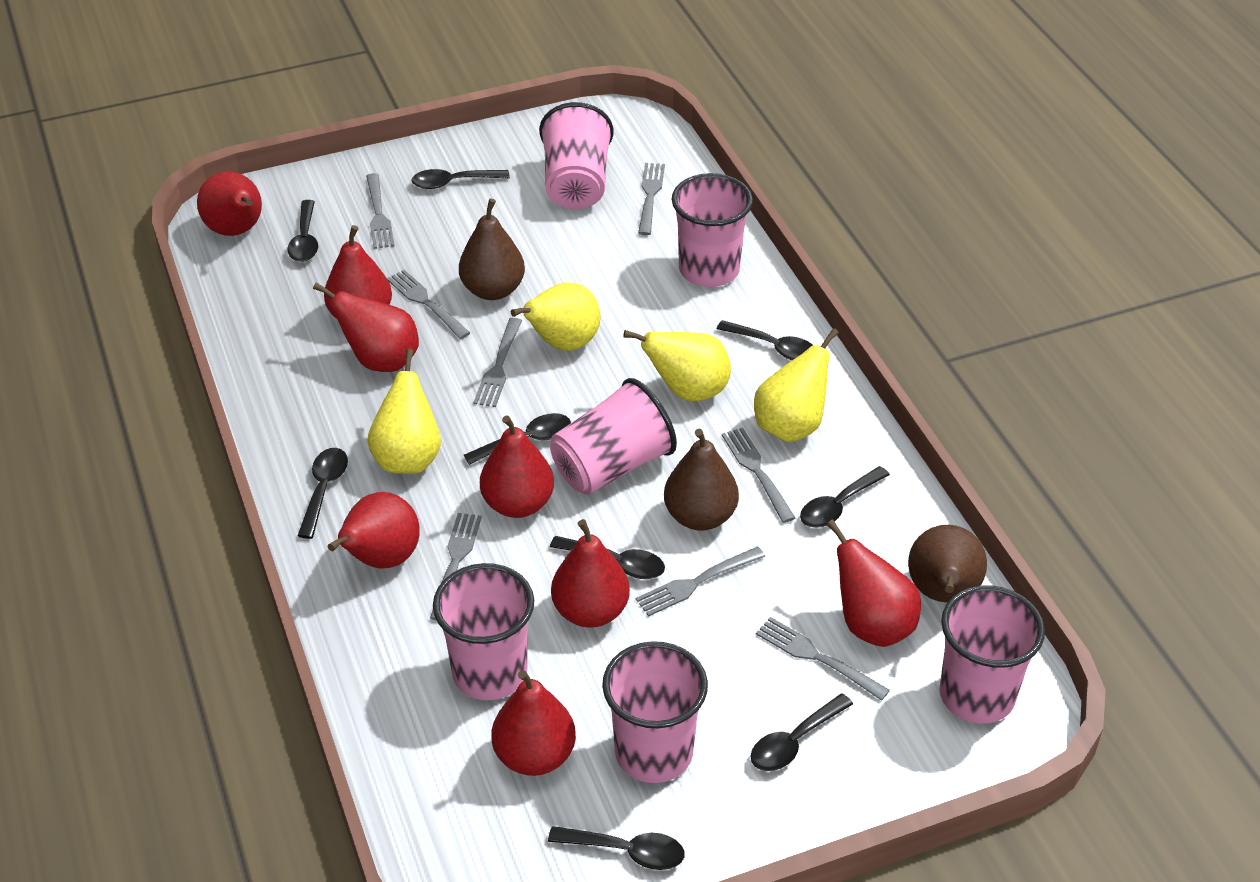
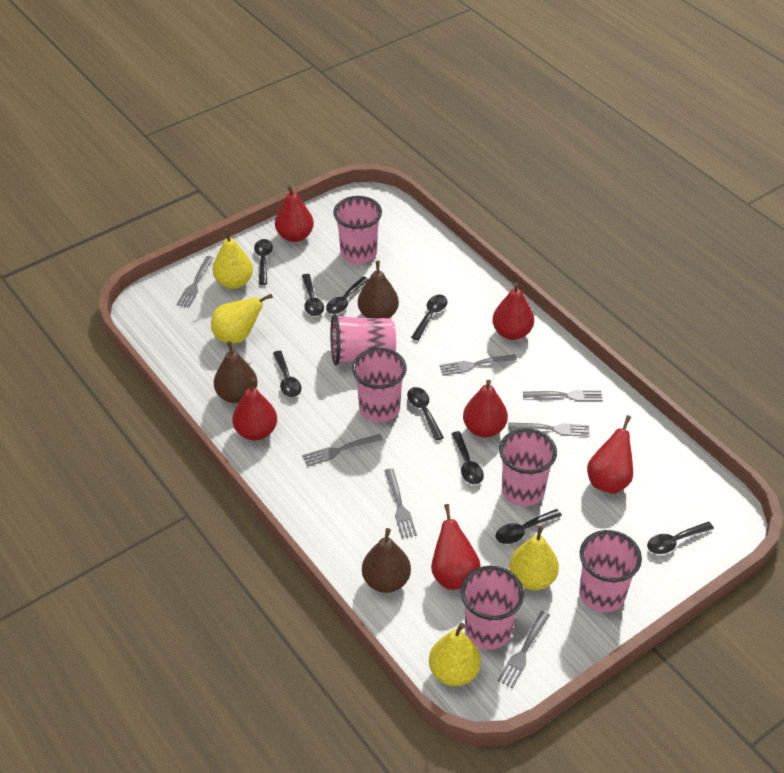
grey fork: [366,173,395,249] [387,270,470,339] [430,513,482,620] [473,318,522,407] [636,547,765,617] [638,163,665,235] [722,428,795,523] [756,617,890,701] = 8 -> [177,256,213,308] [302,434,383,467] [385,468,417,539] [440,354,517,376] [497,611,550,689] [508,423,590,437] [523,390,603,401] = 7
red pear: [197,172,262,236] [313,282,419,372] [324,225,392,319] [328,492,420,568] [480,415,554,518] [492,670,576,776] [551,519,630,628] [827,519,921,647] = 8 -> [232,378,277,440] [275,185,314,242] [431,504,481,590] [463,380,508,437] [492,282,534,340] [587,415,633,494] = 6

